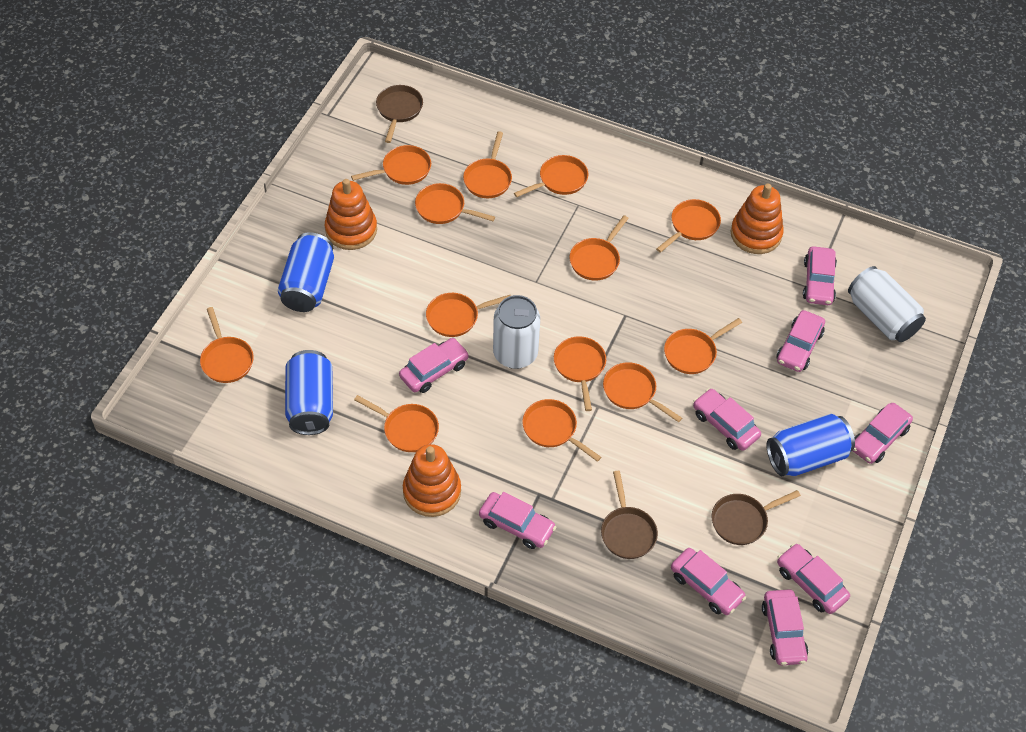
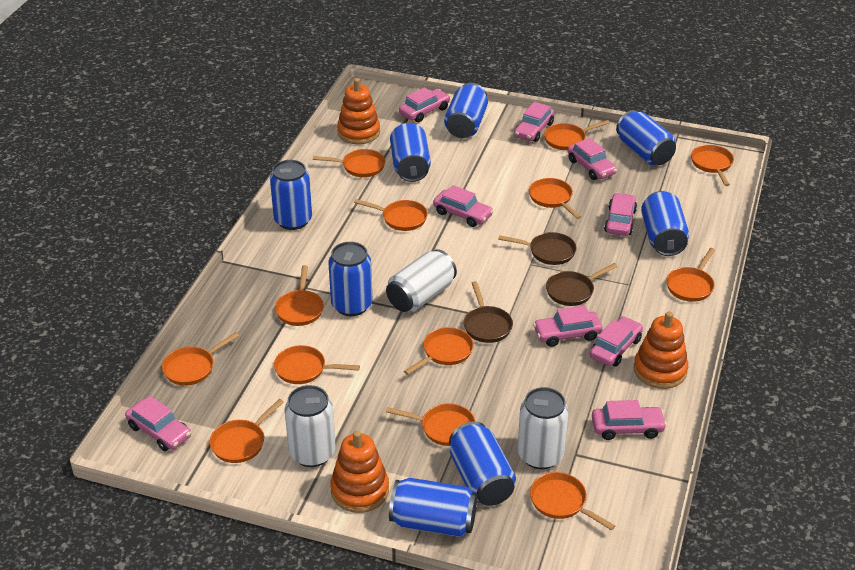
blue can: [278,232,334,312] [285,350,333,435] [766,414,855,476] = 3 -> [270,160,312,230] [328,242,373,316] [389,478,477,537] [390,123,431,182] [444,83,488,138] [449,421,516,506] [616,110,676,165] [641,191,689,256] = 8
white can: [493,295,540,369] [848,266,926,342] = 2 -> [284,385,336,467] [386,249,457,312] [518,387,569,469] = 3

